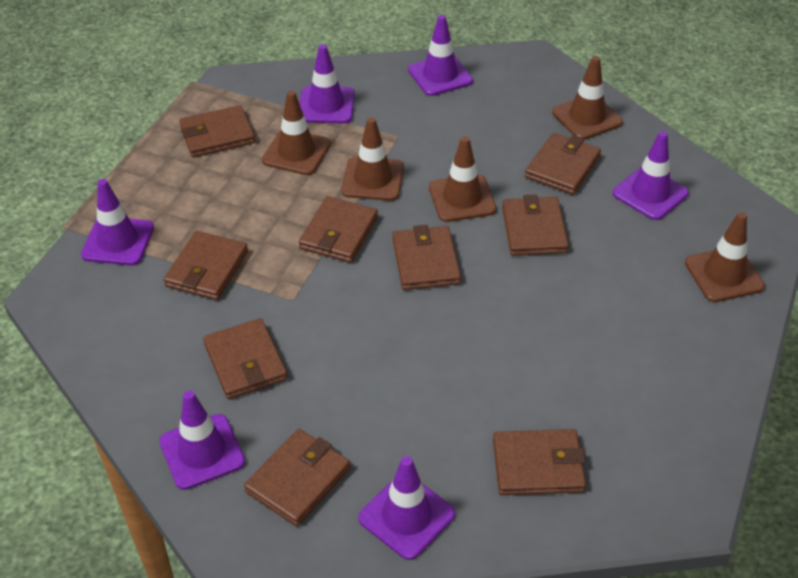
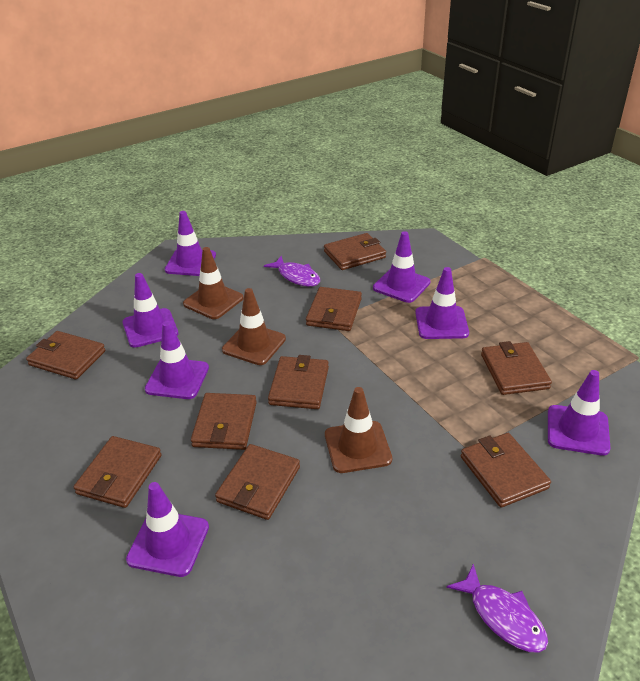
brown traffic cone: [262,91,331,175] [341,117,404,201] [429,136,496,222] [552,56,623,140] [685,212,765,302] = 5 -> [183,247,244,319] [222,288,286,365] [325,387,392,473] = 3
purple fish: none = 0 -> [264,256,320,287] [447,564,548,653] = 2
purple traffic cone: [81,179,154,266] [159,391,245,490] [300,44,355,124] [358,456,455,560] [408,15,473,96] [613,131,689,220] = 6 -> [123,273,178,348] [126,482,209,577] [145,321,209,399] [165,211,216,276] [373,231,430,303] [415,267,469,339] [548,370,610,456] = 7

